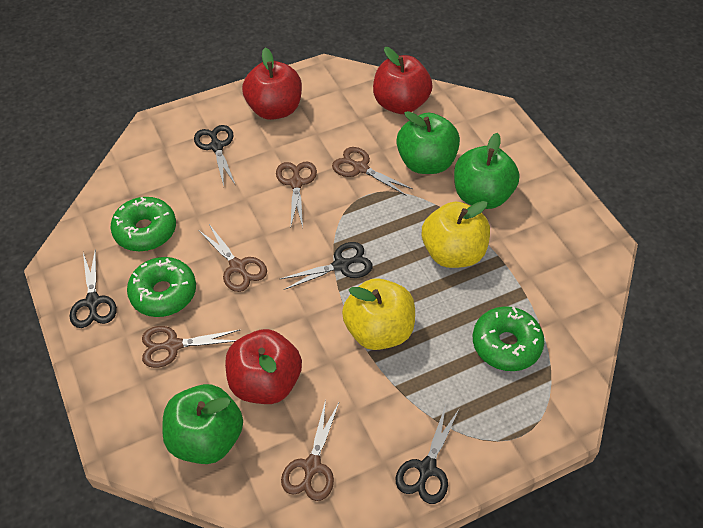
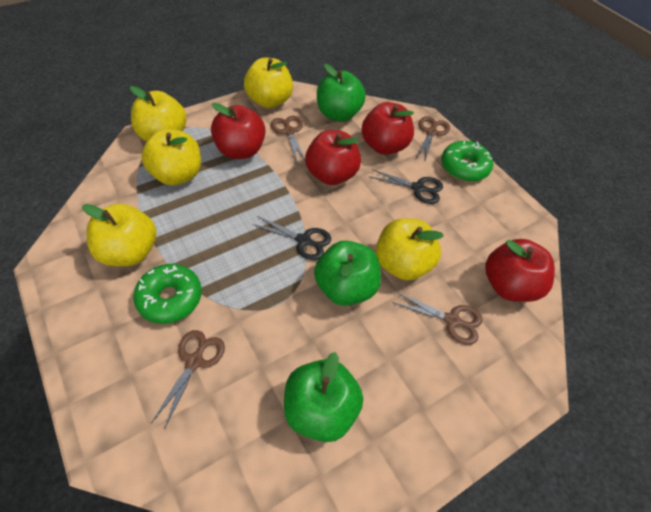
black scissors: [70,248,117,328] [194,125,236,186] [280,242,373,290] [396,405,460,504] = 4 -> [252,216,331,260] [370,169,443,204] = 2
brown scissors: [142,326,240,368] [198,224,267,292] [276,162,317,227] [281,399,339,501] [332,147,413,196] = 5 -> [151,330,225,429] [271,116,305,162] [392,292,483,345] [416,116,450,160] = 4
green donut: [110,197,176,252] [127,257,196,317] [473,306,545,371] = 3 -> [133,264,202,324] [441,141,493,182] = 2
red apple: [225,329,302,404] [242,48,302,120] [373,47,433,114] = 3 -> [211,103,266,159] [305,130,361,185] [362,102,414,155] [485,239,555,302] = 4
yellow apple: [342,278,415,350] [422,201,490,268] = 2 -> [82,204,156,266] [130,86,187,141] [141,129,201,185] [244,58,293,108] [376,218,444,280] = 5

